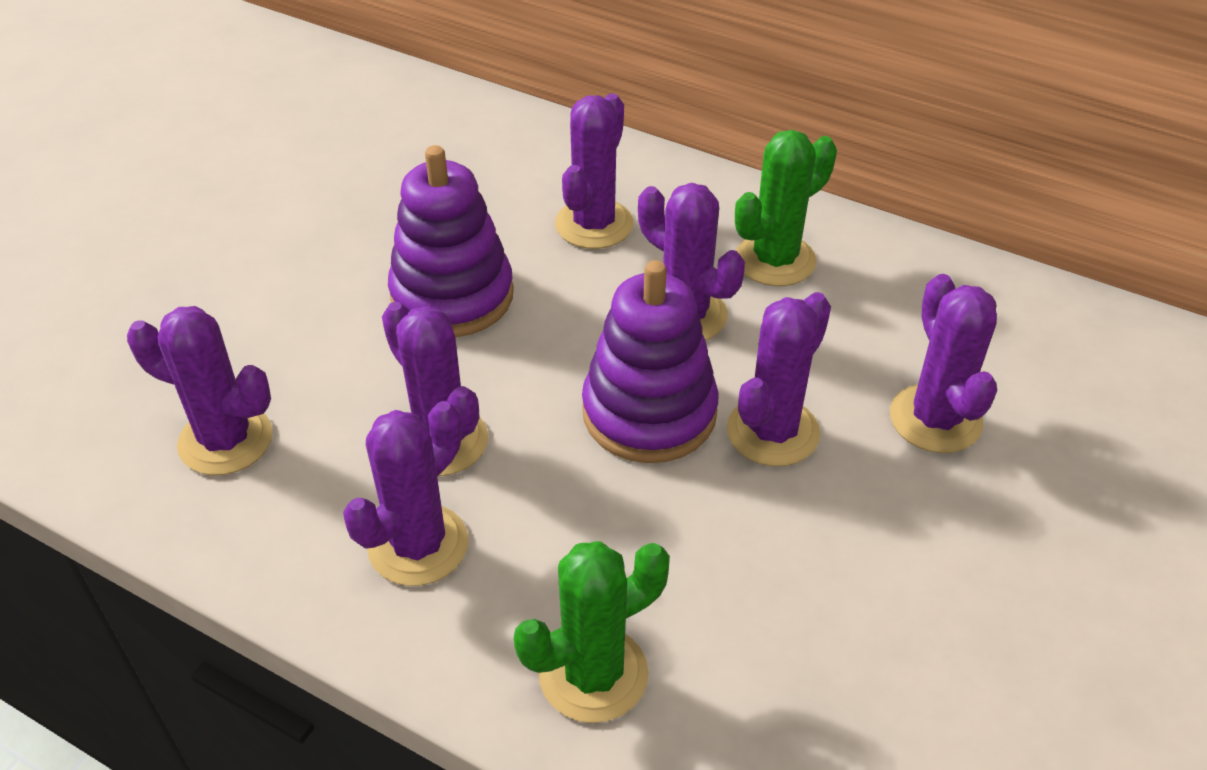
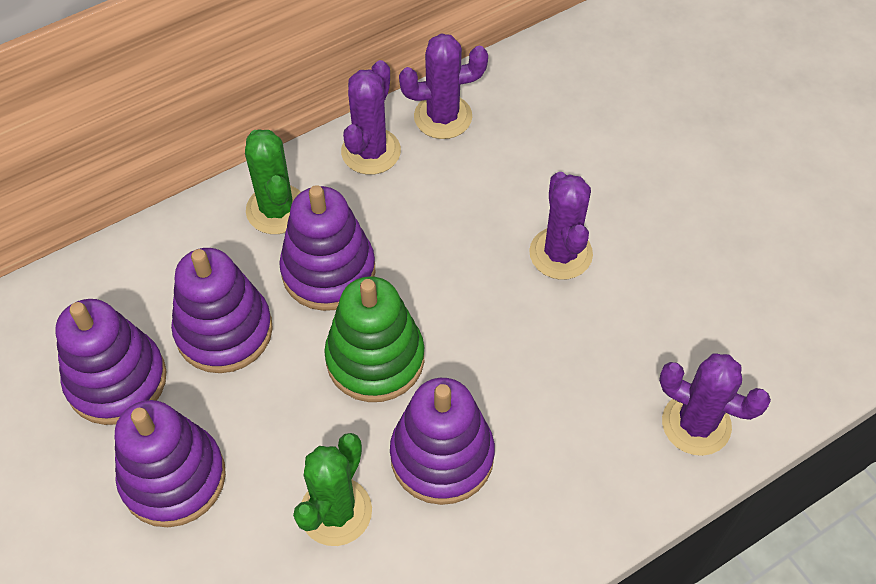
green stacking toy: none = 0 -> [324,276,425,402] = 1
purple cactus: [127,306,273,475] [343,401,469,586] [382,302,488,476] [555,93,633,249] [638,183,745,341] [727,292,831,466] [890,274,997,453] = 7 -> [341,60,401,175] [399,33,488,139] [529,172,593,280] [659,353,771,456] = 4
purple stacking toy: [388,145,514,337] [582,260,719,463] = 2 -> [56,299,167,425] [115,400,226,527] [171,248,273,373] [279,185,375,311] [390,378,495,505] = 5

